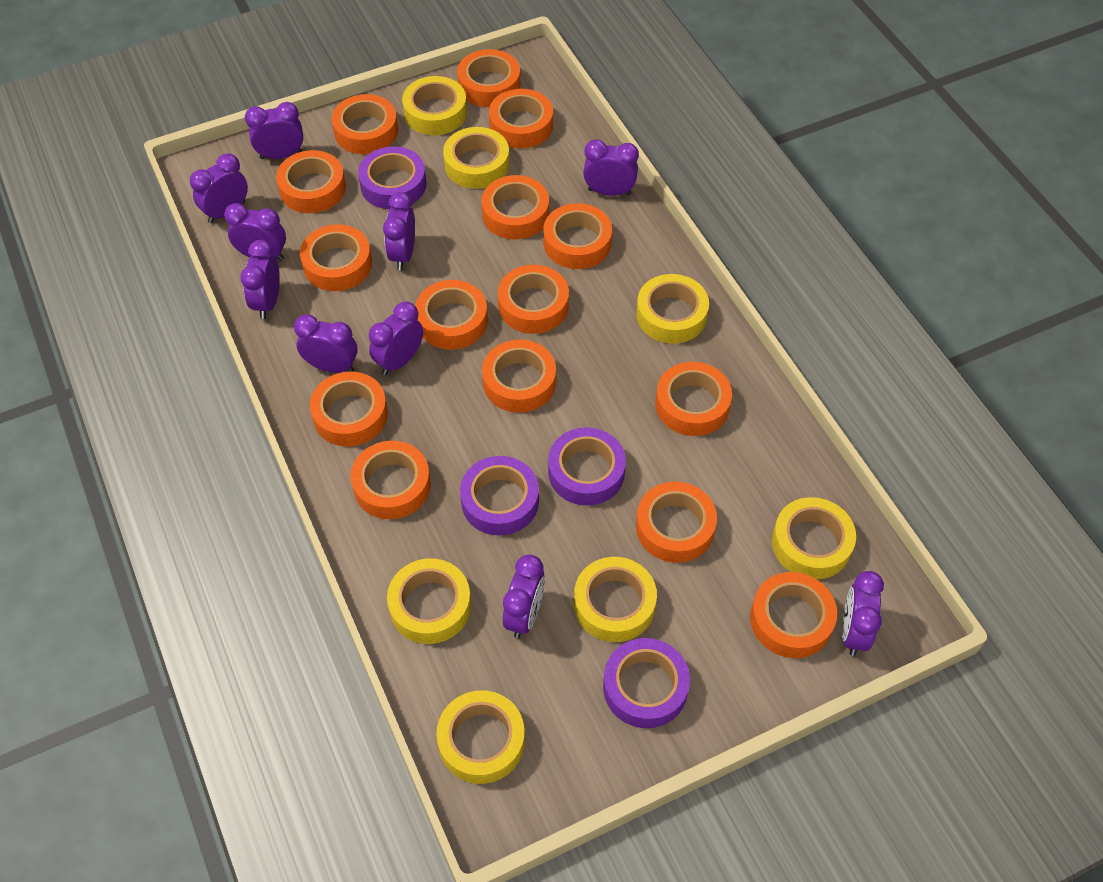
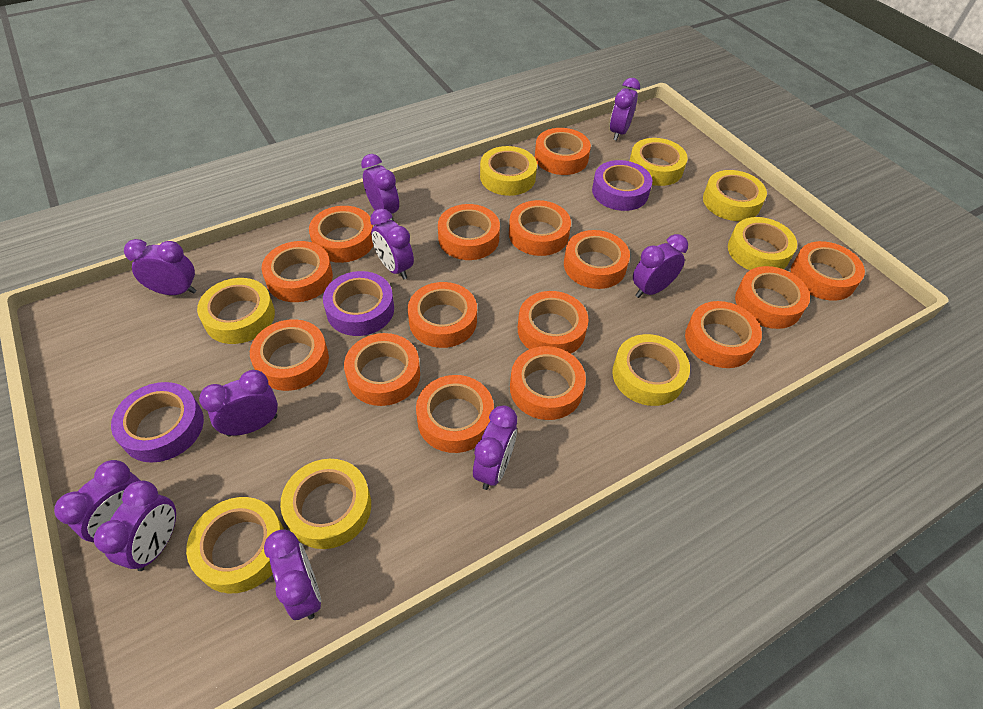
purple tape: [358,147,427,209] [460,456,539,536] [548,427,626,506] [603,638,690,728] = 4 -> [111,382,204,463] [323,271,394,336] [592,160,652,211] = 3
yellow tape: [387,558,471,644] [402,76,467,135] [436,690,525,784] [443,127,510,189] [574,557,657,642] [636,274,709,343] [772,497,856,579] = 7 -> [186,497,284,593] [197,278,275,344] [280,459,371,549] [480,146,537,196] [612,334,690,406] [630,138,688,186] [703,170,767,221] [728,217,797,270] = 8

